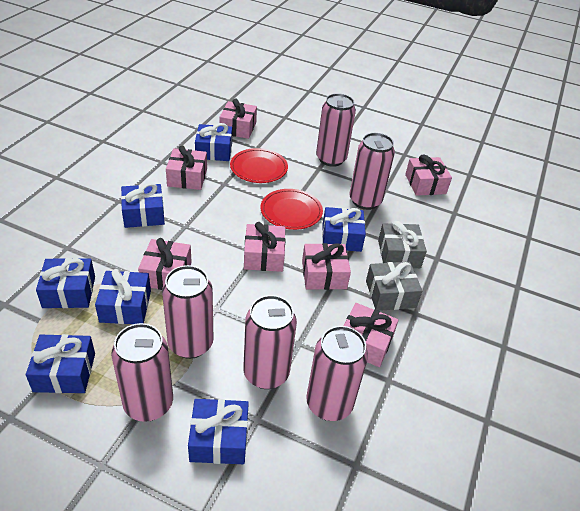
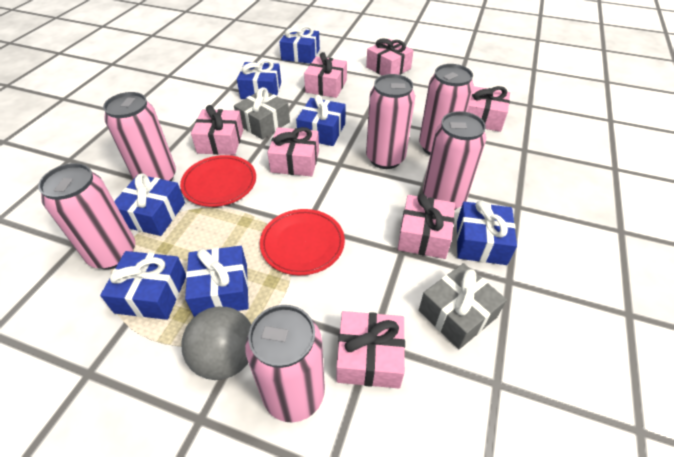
grey ball: none = 0 -> [181,307,251,380] = 1

